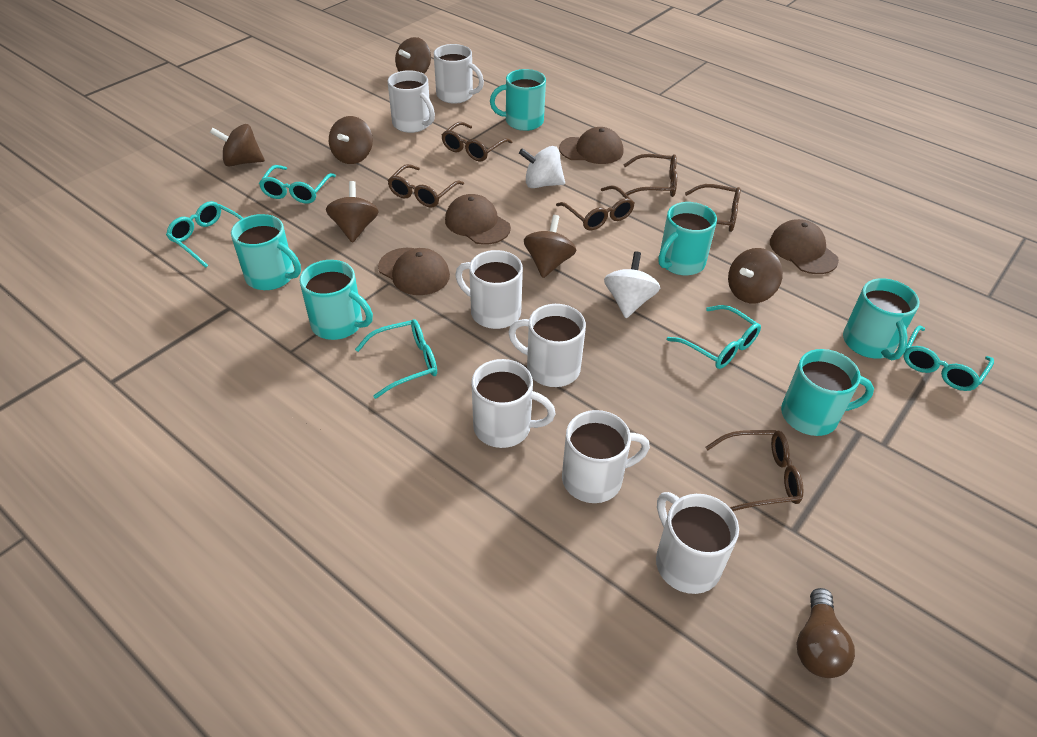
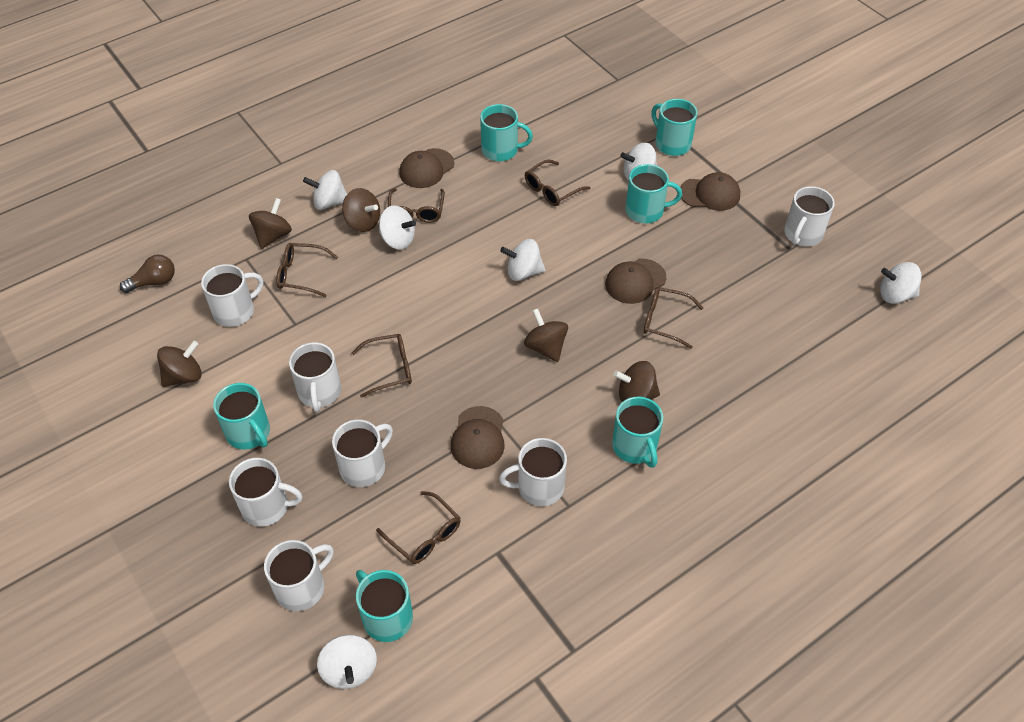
brown spinning top: [210,124,265,167] [326,181,379,243] [329,116,373,164] [395,37,431,74] [524,215,576,278] [728,248,783,303] = 6 -> [157,341,202,387] [249,198,292,249] [342,188,380,232] [524,308,568,362] [613,361,660,402] = 5
turquoise glasses: [166,201,243,268] [259,165,336,204] [355,319,437,399] [667,305,761,369] [903,326,994,391] = 5 -> none = 0
white spinning top: [519,146,565,188] [604,251,660,318] = 2 -> [303,170,347,210] [317,635,377,689] [379,205,416,250] [500,239,545,281] [620,143,657,181] [880,262,922,304] = 6

